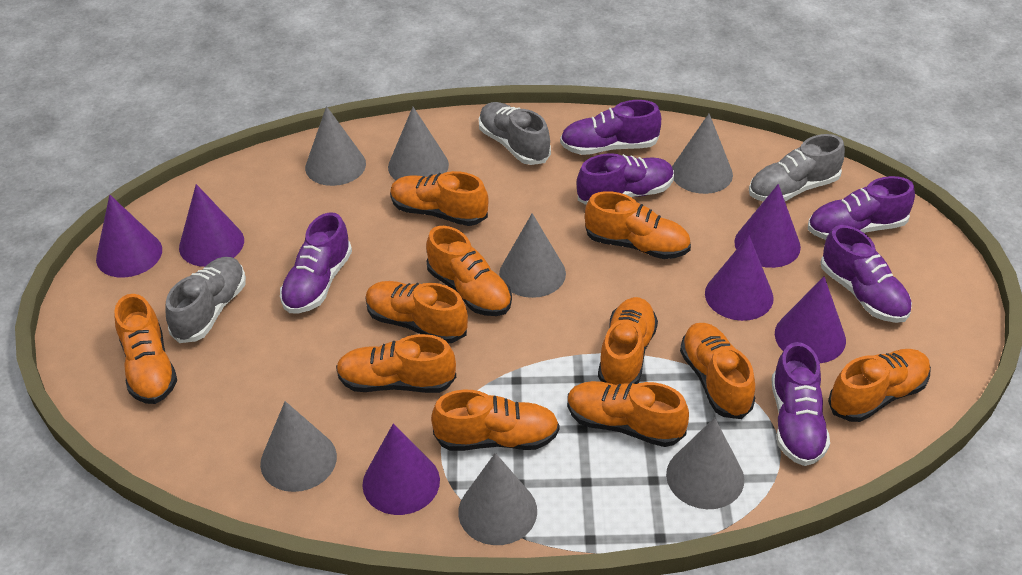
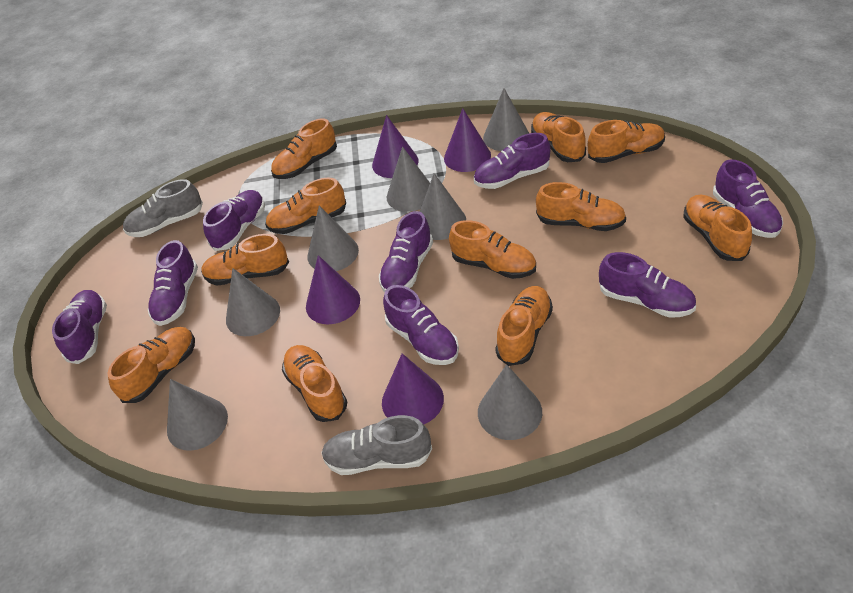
grey shoe: [165,257,246,343] [479,102,551,165] [749,134,845,202] = 3 -> [123,179,203,237] [321,415,432,475] = 2
purple cone: [96,195,162,278] [179,184,244,267] [362,423,440,515] [705,235,773,321] [734,184,801,268] [775,276,846,363] = 6 -> [306,255,360,324] [372,115,418,178] [382,353,444,425] [444,108,491,172] = 4
purple shoe: [280,212,352,313] [560,100,661,155] [577,153,674,205] [771,342,830,466] [808,176,915,240] [820,225,912,323] = 6 -> [52,290,107,364] [148,240,198,326] [203,190,265,251] [379,211,433,292] [383,285,459,365] [474,133,551,189] [599,252,696,318] [713,159,783,238] = 8

